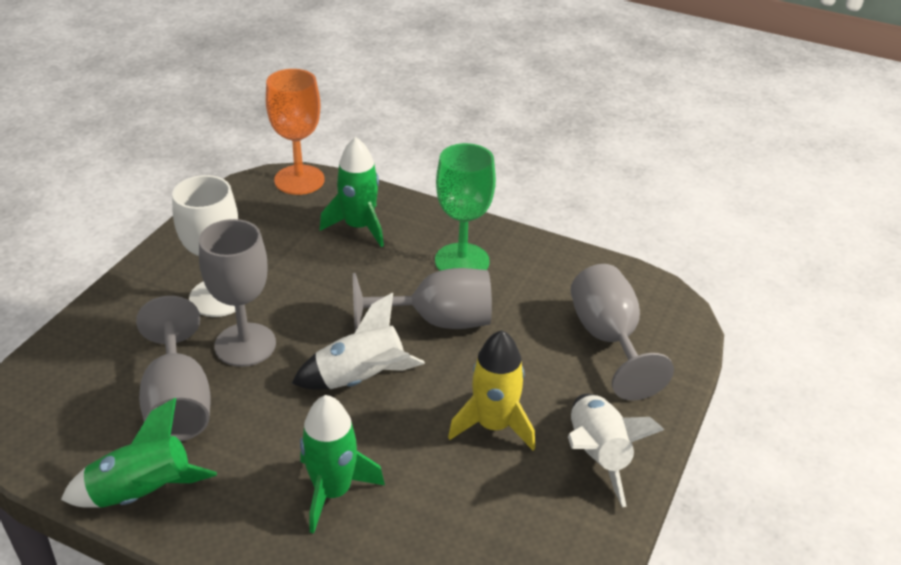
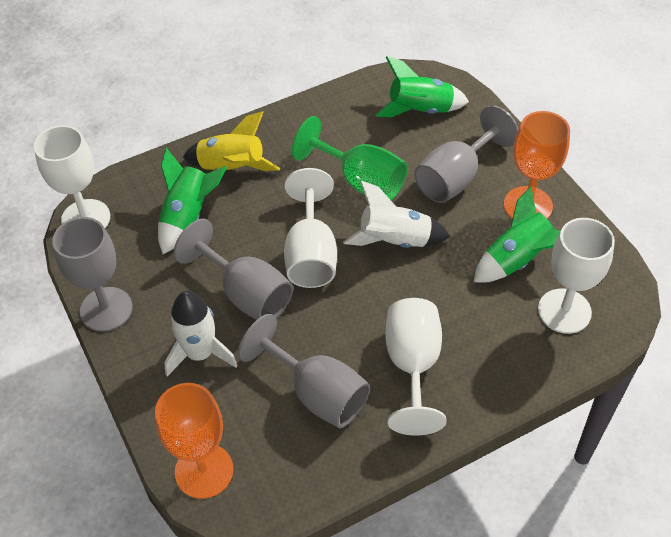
orange goblet: [266,69,325,195] = 1 -> [155,383,233,499] [504,111,570,219] = 2
white goblet: [172,175,238,317] = 1 -> [34,125,110,228] [284,168,337,288] [385,298,447,436] [538,218,615,334] = 4

